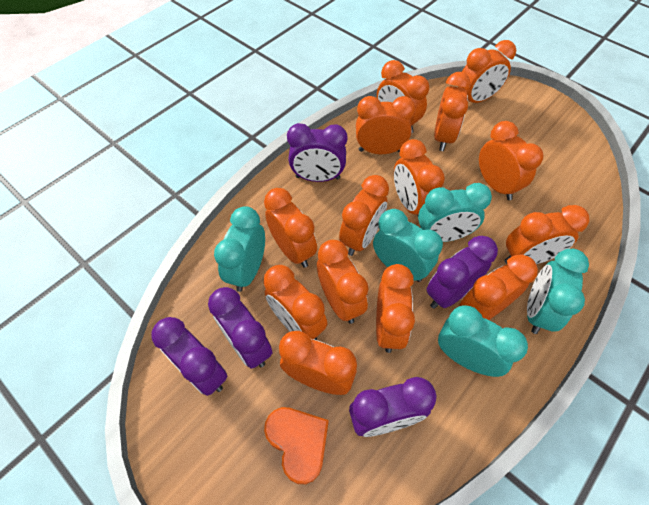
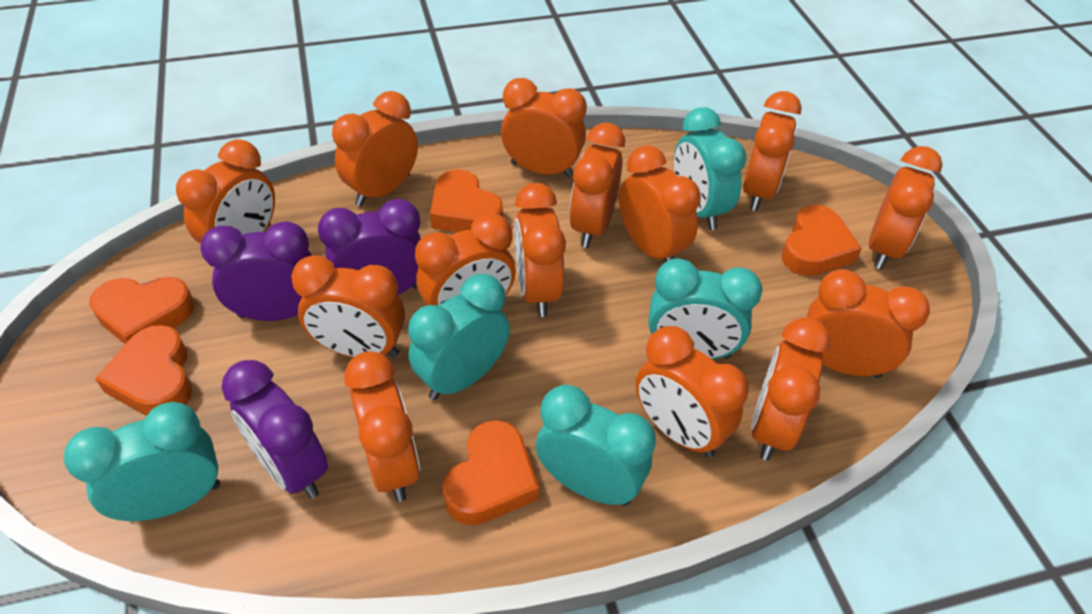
orange heart: [264,407,329,484] = 1 -> [89,277,194,344] [95,325,192,416] [430,169,503,232] [443,420,539,525] [782,205,862,276] = 5
purple clock: [151,317,227,396] [208,287,273,369] [287,123,347,182] [349,377,437,437] [427,236,498,309] = 5 -> [200,221,312,321] [222,360,328,499] [318,199,421,295] = 3

